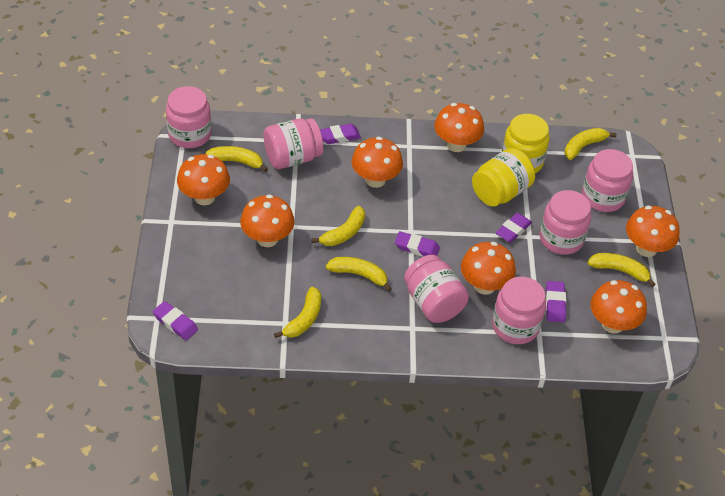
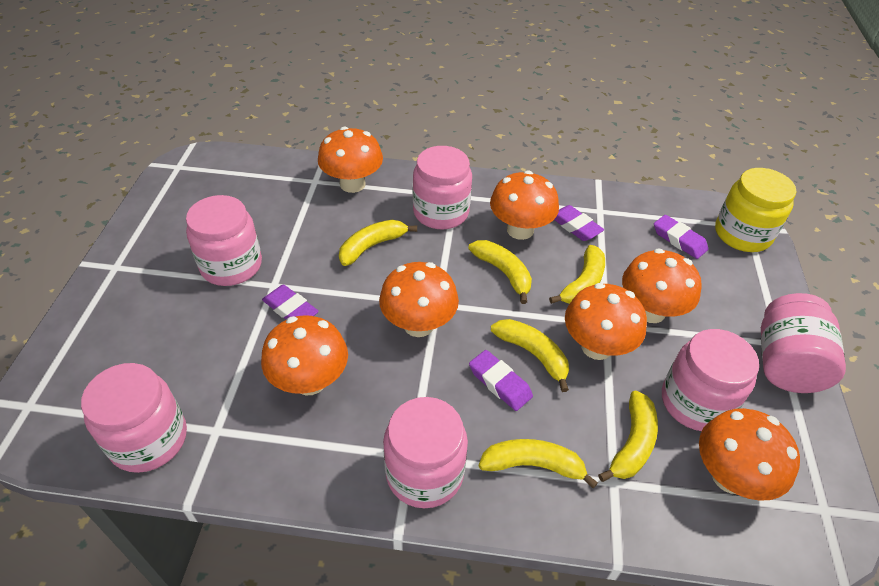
purple eraser: [153,301,198,340] [320,124,361,144] [395,231,440,256] [496,213,532,243] [546,281,566,322] = 5 -> [262,285,319,320] [469,350,533,411] [554,205,604,241] [654,215,709,259] = 4
yellow jar: [472,148,535,207] [502,114,550,173] = 2 -> [715,168,796,252] = 1

